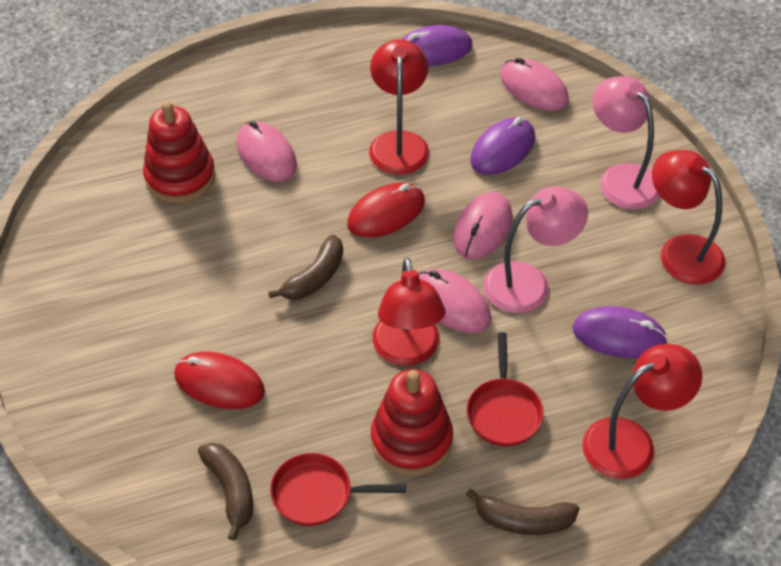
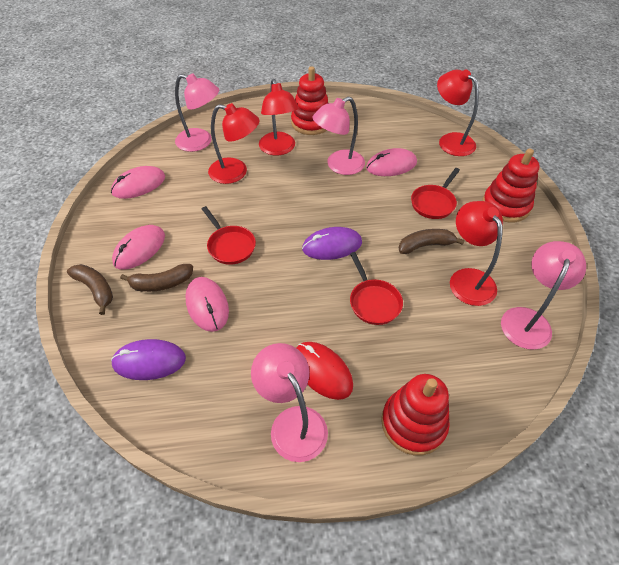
pink lamp: [483,186,588,313] [592,76,660,209] = 2 -> [175,73,219,152] [251,343,328,462] [312,96,365,175] [501,241,586,350] = 4
purple mouse: [401,25,472,66] [470,117,535,175] [573,306,668,358] = 3 -> [111,339,186,380] [302,227,362,260] = 2
red mouse: [174,352,265,409] [347,183,425,237] = 2 -> [297,342,353,400] = 1
red pan: [270,453,406,526] [466,332,544,447] = 2 -> [202,206,256,265] [350,252,403,325] [411,168,460,219] = 3
red stacking toy: [143,101,215,203] [371,369,453,475] = 2 -> [291,66,328,135] [381,374,450,456] [482,149,540,222] = 3

